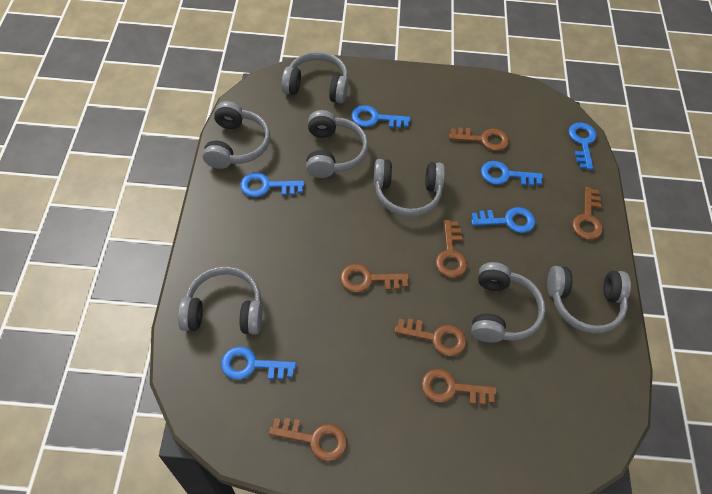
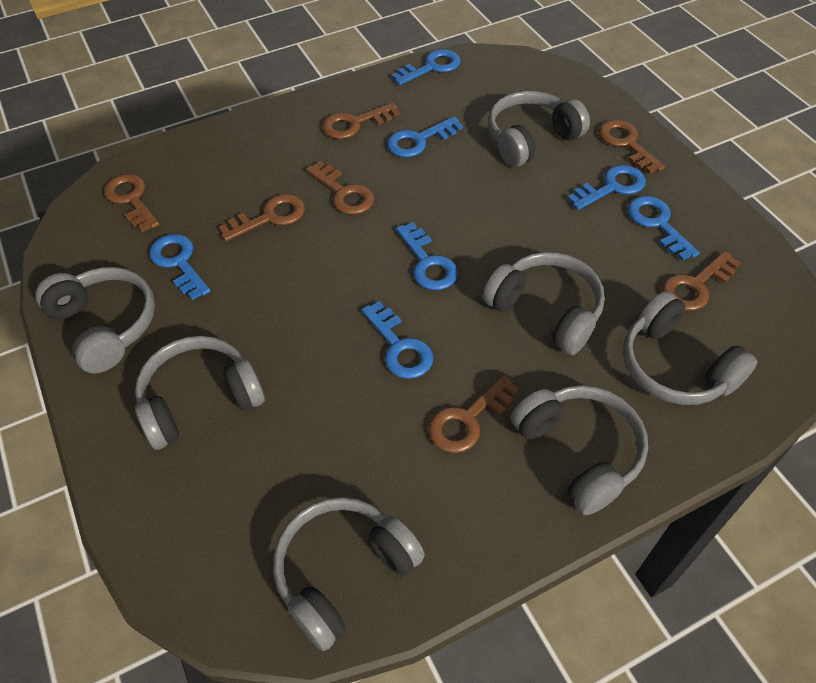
blue key: [221,347,296,380] [240,172,304,197] [351,105,410,128] [471,207,535,233] [481,161,543,186] [569,122,597,170] = 6 -> [149,234,211,300] [362,301,433,379] [387,116,463,157] [392,49,461,85] [396,222,458,290] [568,165,646,210] [628,196,700,261] = 7

